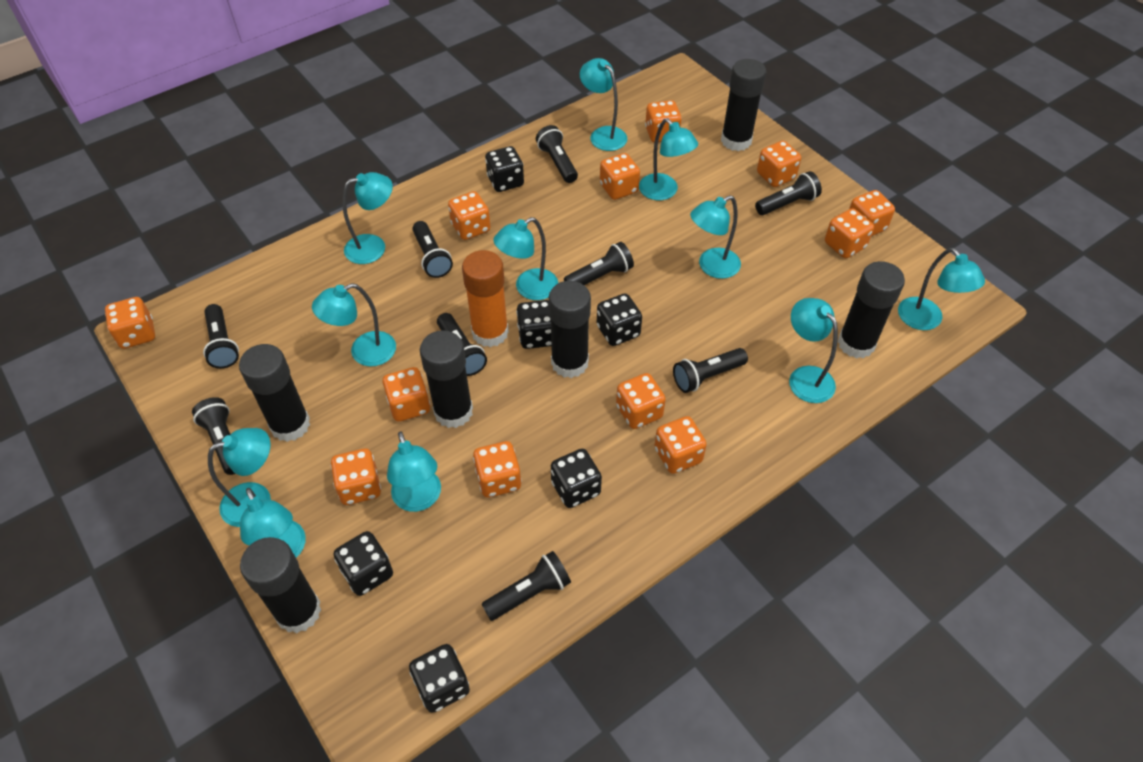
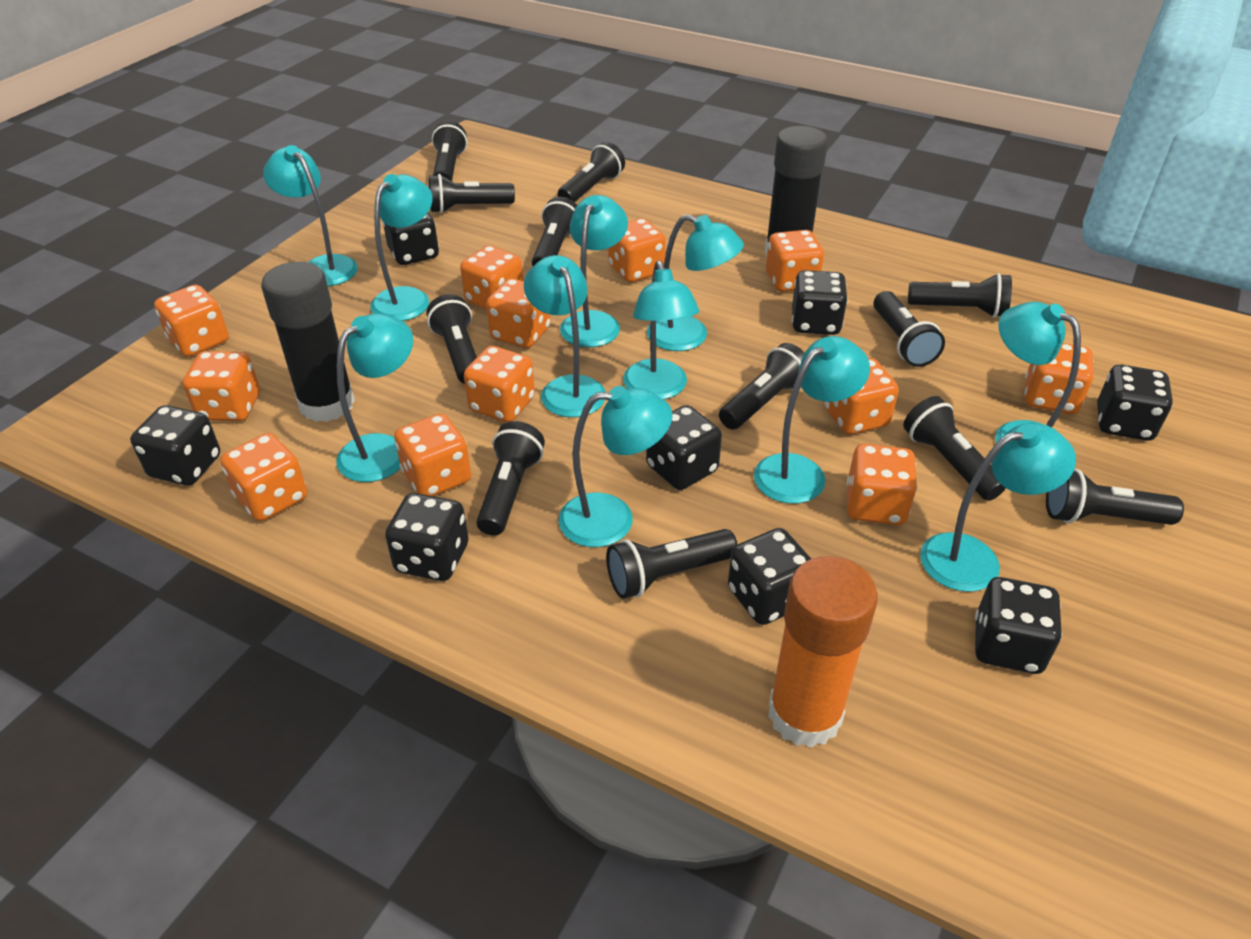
black dice: [334,531,393,596] [409,644,470,713] [485,146,524,192] [516,300,551,349] [551,449,602,508] [597,294,642,346] = 6 -> [130,405,220,486] [382,212,439,265] [385,493,468,581] [646,405,722,490] [728,528,811,625] [792,270,848,335] [975,577,1062,674] [1097,365,1173,441] = 8
black flashlight: [192,397,235,475] [203,304,239,369] [412,221,453,278] [437,313,487,376] [481,551,571,621] [536,125,578,183] [564,242,634,285] [673,348,748,393] [755,171,822,215] = 9 -> [427,294,477,384] [429,174,515,213] [432,121,467,181] [476,421,545,536] [532,197,577,266] [558,142,625,202] [606,529,738,599] [719,343,805,430] [874,291,945,367] [903,396,1006,501] [908,273,1012,318] [1046,469,1184,525] = 12
black glue stick: [239,344,310,442] [240,537,321,633] [420,330,473,428] [549,281,591,378] [721,59,766,151] [838,261,905,359] = 6 -> [261,262,355,422] [765,126,828,257] = 2

